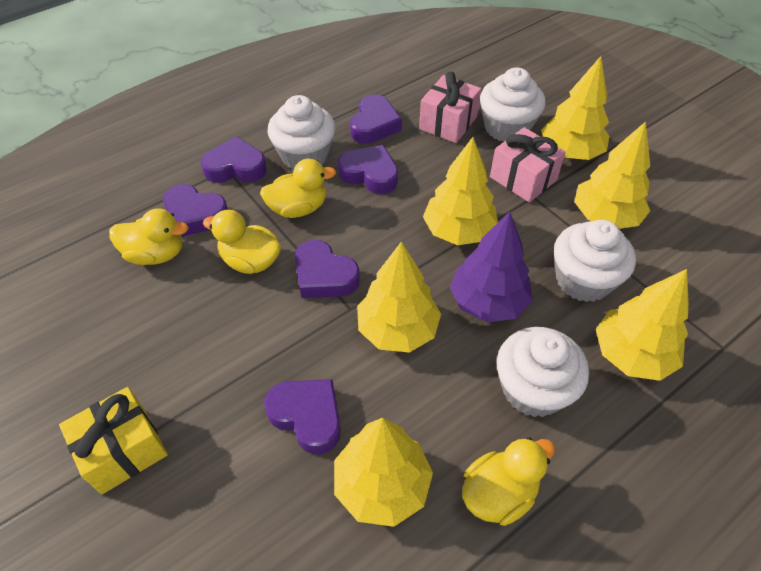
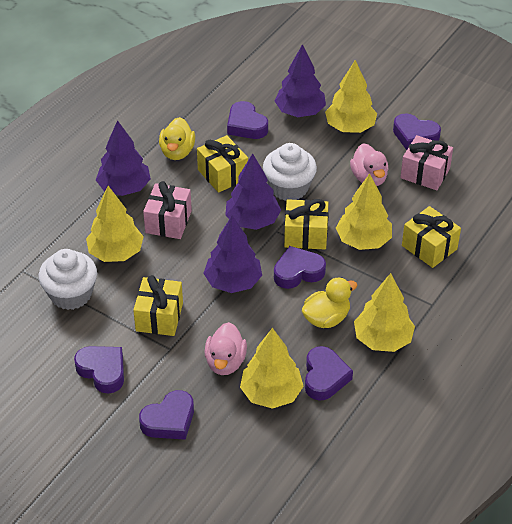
pink duck: none = 0 -> [204,322,247,375] [350,143,389,186] = 2
purple tree: [450,212,533,323] = 1 -> [96,120,151,196] [203,216,262,293] [225,153,281,230] [275,44,326,117] = 4
white cupcake: [268,95,335,170] [480,67,545,141] [497,327,589,417] [554,220,636,302] = 4 -> [38,249,97,310] [263,143,317,201] = 2
yellow duck: [109,208,189,265] [203,210,281,274] [260,158,336,218] [462,437,555,526] = 4 -> [159,117,195,160] [302,277,358,328] = 2
yellow gift: [59,387,168,495] = 1 -> [133,275,183,336] [197,135,248,193] [284,199,329,249] [402,206,461,268] = 4
yellow tree: [334,418,433,527] [357,241,441,353] [423,137,498,245] [541,56,609,160] [574,121,650,229] [596,269,689,381] = 6 -> [86,186,144,262] [240,328,304,409] [325,60,377,133] [336,174,392,250] [354,273,415,352] = 5

